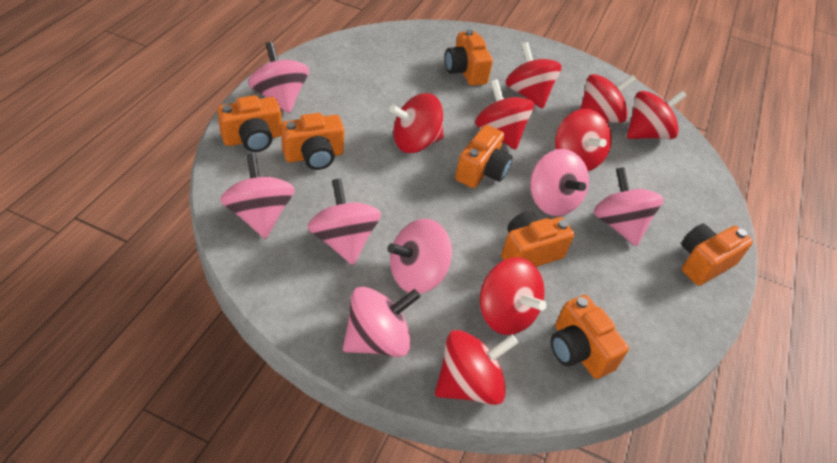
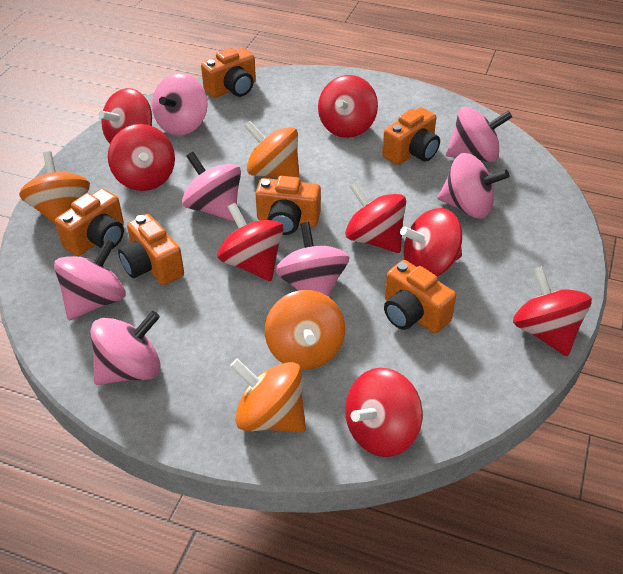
orange camera: [217,95,282,152] [281,113,345,170] [445,30,493,86] [455,125,513,188] [501,211,574,267] [551,295,629,379] [682,223,753,286] = 7 -> [55,188,124,256] [118,214,184,285] [201,48,256,98] [255,176,321,235] [382,107,440,165] [384,260,456,333] = 6
orange spinning top: none = 0 -> [19,151,90,225] [230,358,306,432] [244,121,300,178] [265,290,345,370] = 4

